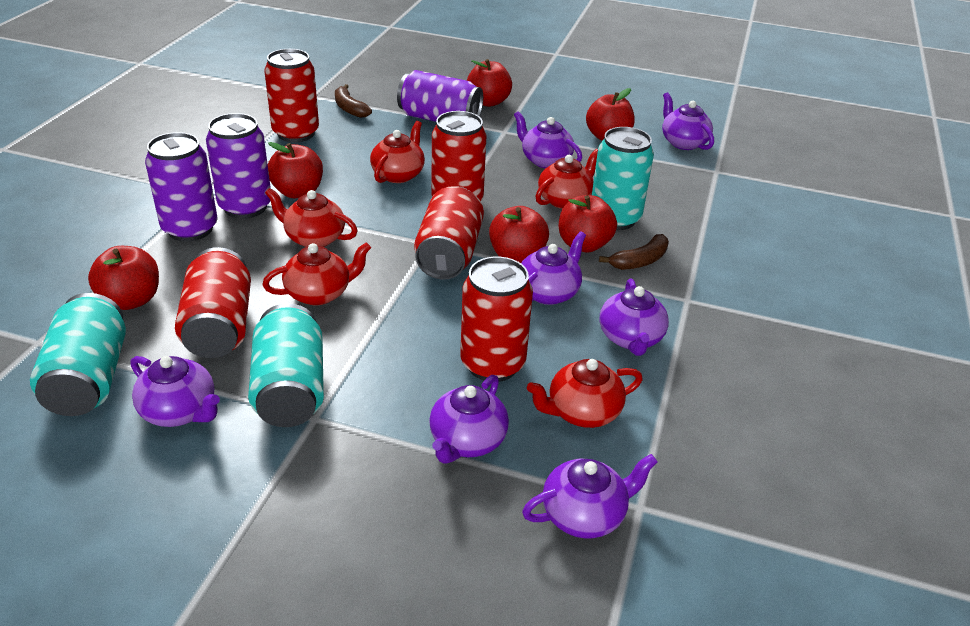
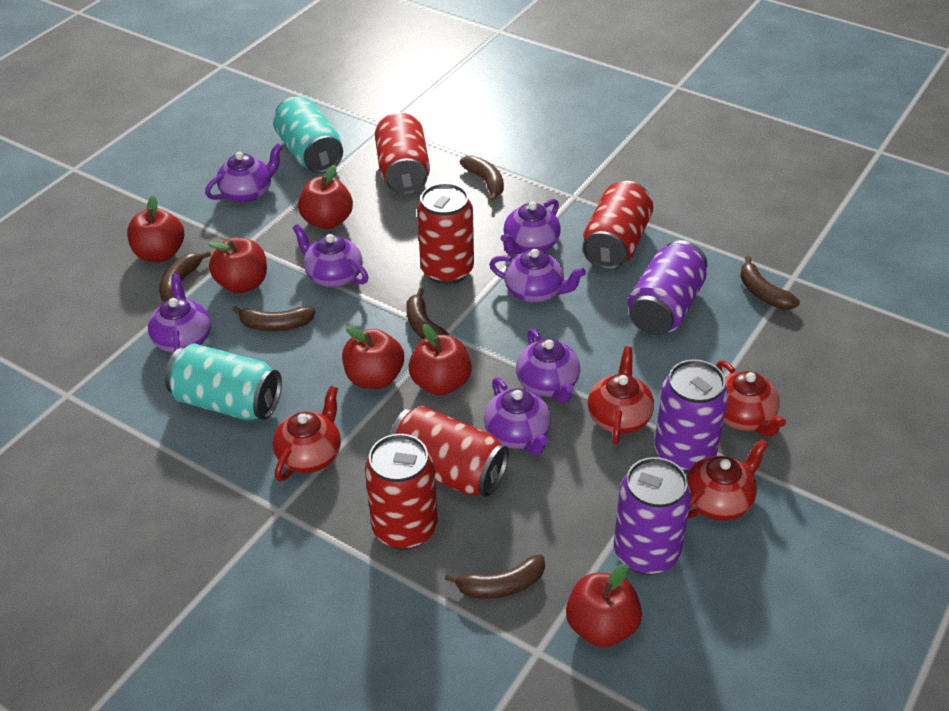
brown banana: [335,84,372,118] [599,234,669,270] = 2 -> [159,251,211,302] [232,306,316,331] [406,288,450,339] [445,554,545,599] [460,155,504,202] [740,256,800,309] = 6
red teapot: [262,242,371,305] [265,188,358,247] [370,121,425,183] [527,359,643,428] [535,149,598,209] = 5 -> [273,386,341,481] [588,346,654,444] [687,439,768,520] [716,361,786,437] = 4
turquoise can: [30,293,126,416] [248,303,324,427] [592,127,654,230] = 3 -> [165,343,282,421] [273,97,343,174] = 2

